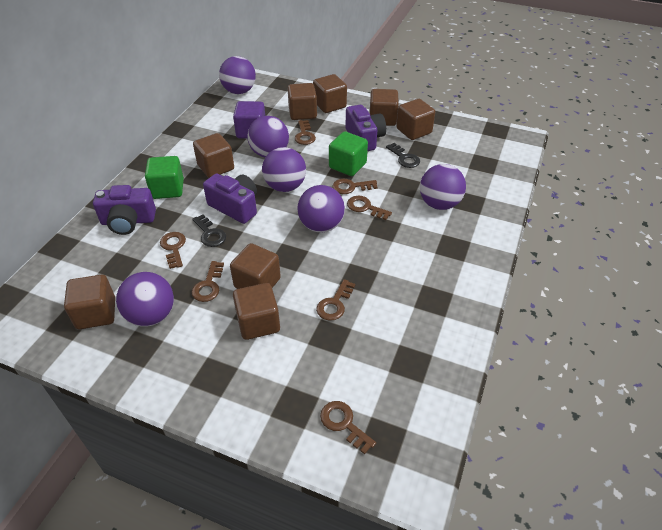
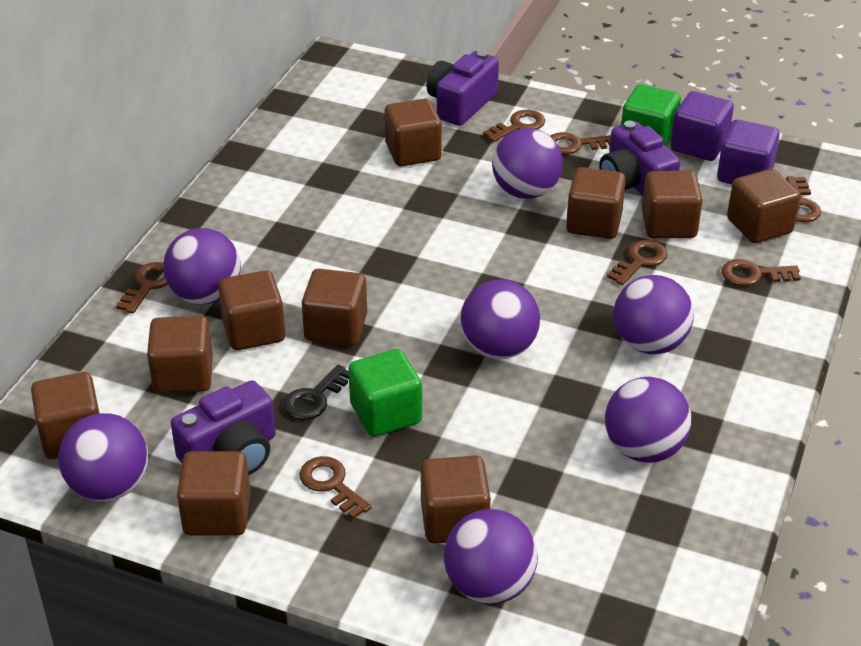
black key: [192,214,226,247] [386,143,420,168] = 2 -> [283,365,349,420] = 1
brown cube: [64,275,115,329] [193,133,234,178] [230,243,281,289] [233,283,280,340] [288,83,317,120] [313,74,347,113] [370,89,399,126] [396,99,435,140] = 8 -> [31,372,99,459] [147,316,213,394] [177,451,251,535] [218,270,285,350] [302,269,367,346] [385,98,442,166] [421,456,491,544] [566,167,626,239] [642,171,703,238] [727,169,800,243] = 10
purple ball: [116,272,174,327] [219,56,256,94] [248,116,289,157] [262,147,306,192] [297,185,345,232] [420,164,466,210] = 6 -> [58,413,148,501] [163,228,241,305] [444,509,538,604] [460,279,540,359] [492,128,563,199] [605,377,691,463] [613,275,694,354] = 7
purple cube: [233,101,265,139] = 1 -> [671,91,734,161] [717,120,780,184] = 2

